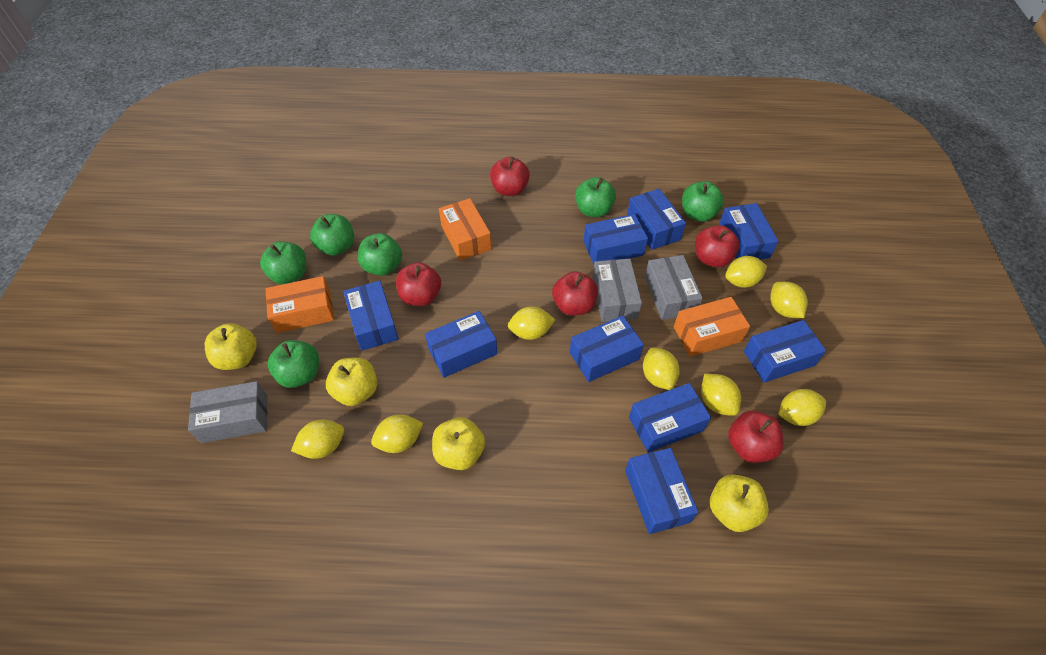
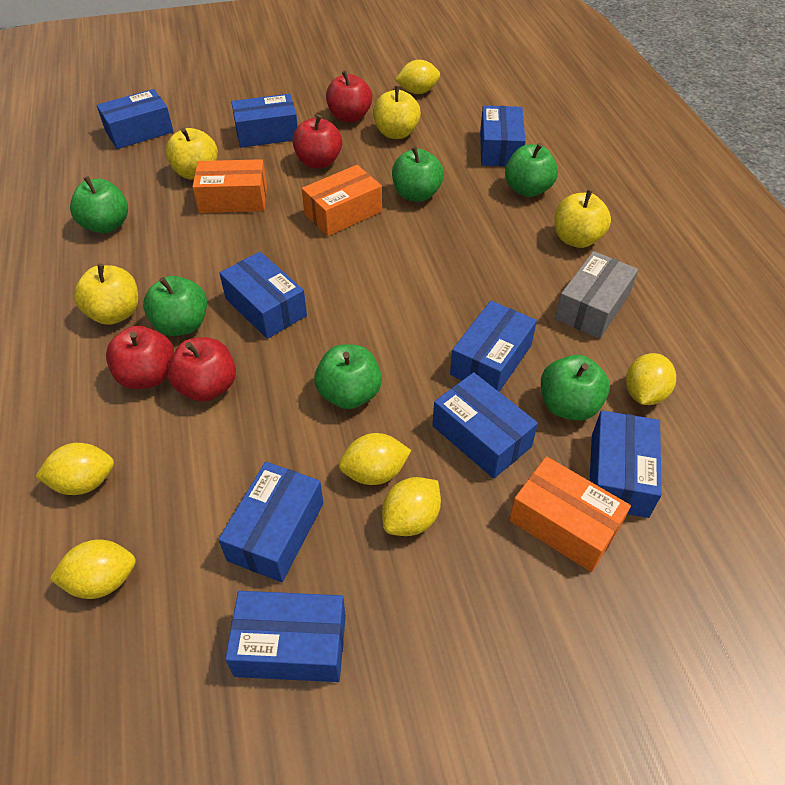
grey box: [188,381,267,443] [592,259,642,322] [645,255,703,320] = 3 -> [555,251,638,339] = 1
red apple: [396,262,441,306] [490,157,530,196] [552,272,598,316] [695,225,740,267] [728,411,784,463] = 5 -> [106,326,174,389] [167,337,236,402] [292,115,342,168] [326,70,372,123] = 4
yellow lemon: [291,420,344,459] [371,414,423,453] [508,306,555,340] [643,347,680,390] [701,374,741,416] [725,256,767,288] [770,282,808,318] [778,389,826,426] = 8 -> [35,443,114,495] [50,540,136,599] [339,433,411,485] [382,477,441,536] [396,60,440,94] [626,353,676,405] = 6

